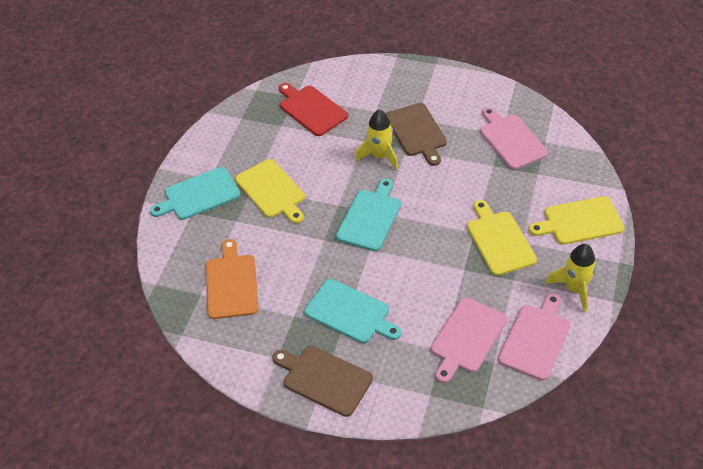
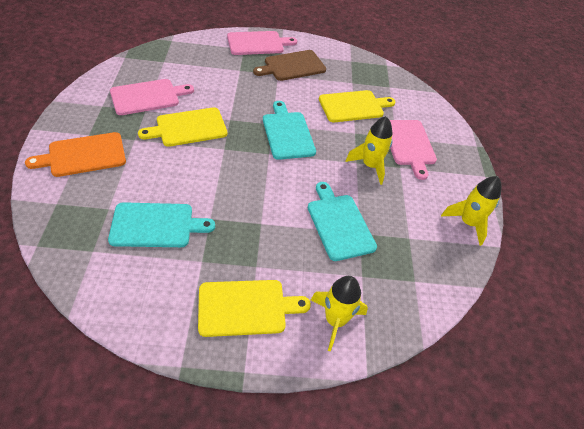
brown cutting board: [272,346,373,417] [386,103,447,166] = 2 -> [253,50,326,81] = 1
red cutting board: [279,83,348,136] = 1 -> none = 0
yellow rocket: [355,110,398,170] [546,244,596,312] = 2 -> [311,276,368,351] [345,116,393,185] [441,176,502,246] = 3

